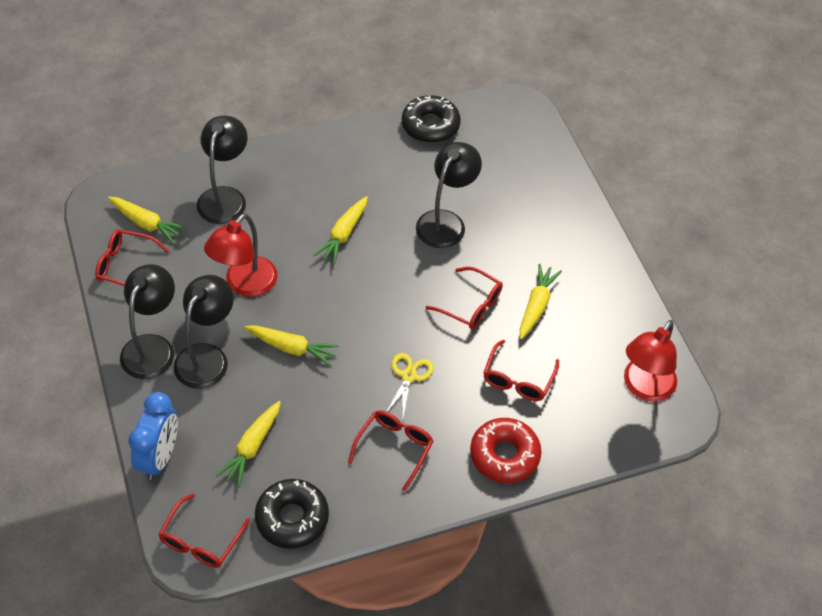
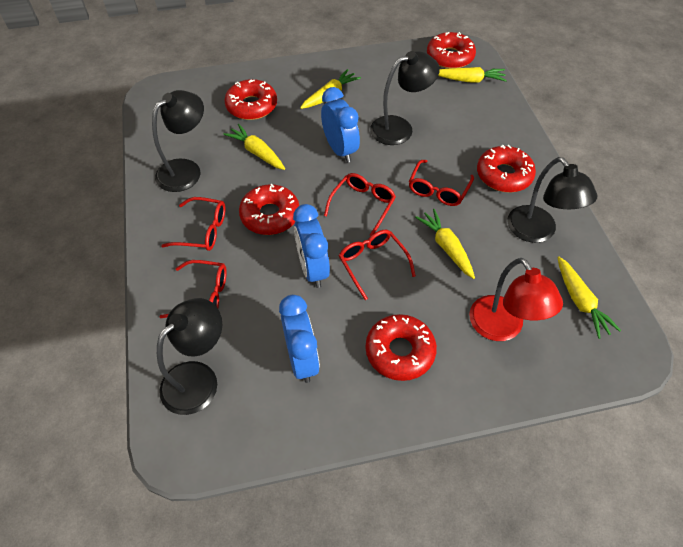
black donut: [255,479,329,549] [402,95,461,143] = 2 -> none = 0
blue clock: [128,392,178,480] = 1 -> [279,295,320,383] [293,204,330,288] [321,87,360,163] = 3
red donut: [470,418,542,483] = 1 -> [224,79,277,120] [239,184,299,235] [365,314,437,381] [427,32,476,69] [477,145,536,193] = 5
red lamp: [204,213,278,297] [624,320,677,402] = 2 -> [469,258,563,341] = 1
yellow scissors: [386,353,434,418] = 1 -> none = 0

